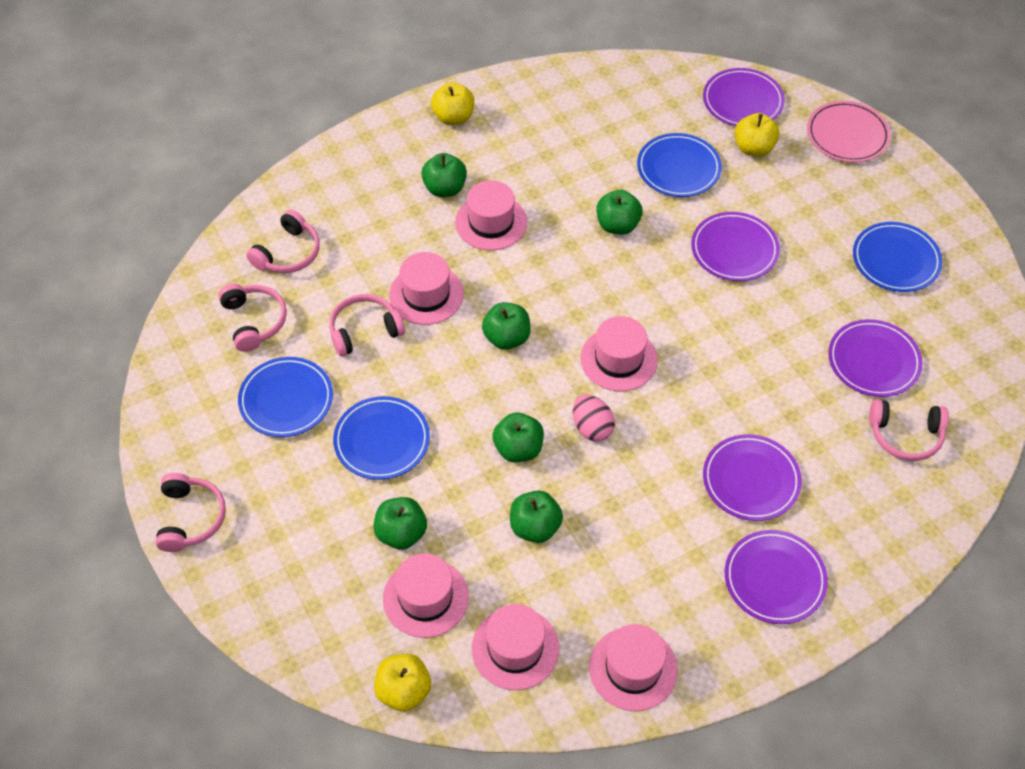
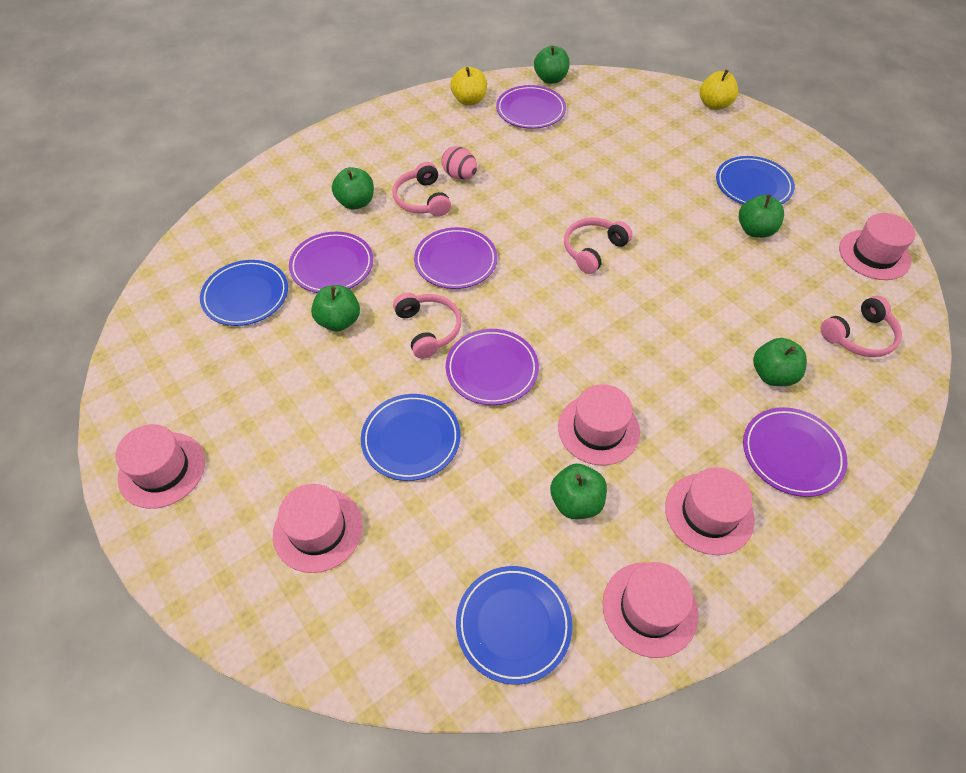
pink headphones: [156,473,226,552] [218,284,287,352] [246,210,320,273] [329,294,405,356] [869,399,949,461] = 5 -> [392,162,451,217] [393,293,461,359] [564,218,633,274] [820,296,902,357] = 4
pink plate: [807,101,891,162] = 1 -> none = 0
yellow apple: [374,654,431,711] [431,82,474,125] [735,113,779,157] = 3 -> [450,67,487,105] [700,70,738,110] = 2

